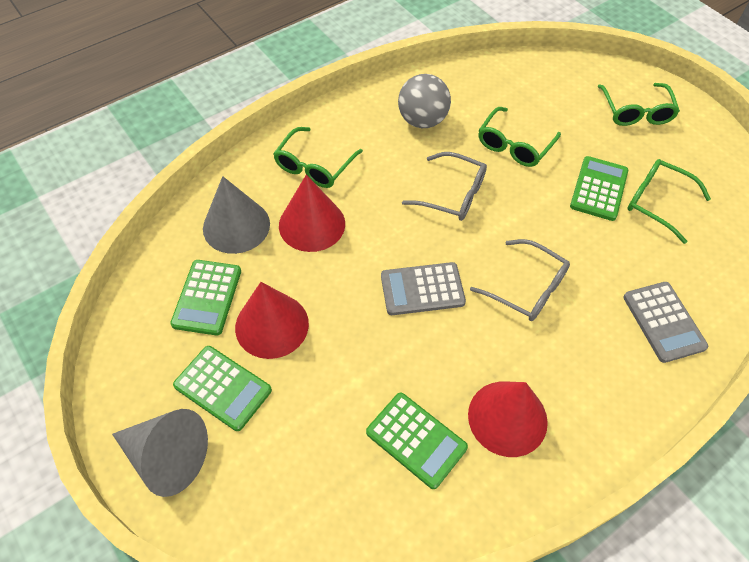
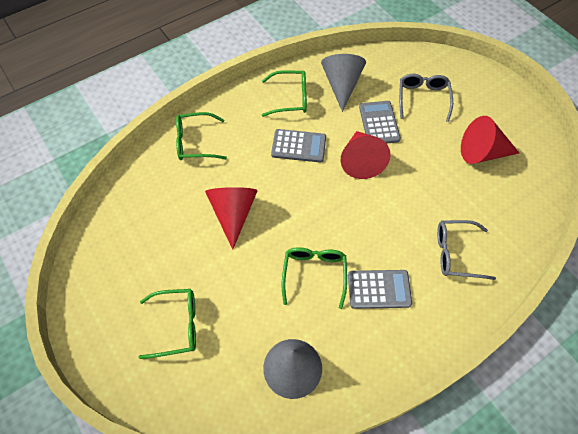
green calculator: [170,260,241,336] [173,346,272,431] [366,393,468,489] [570,156,628,221] = 4 -> none = 0
grey ball: [398,74,451,128] = 1 -> none = 0
grey calculator: [381,262,466,315] [623,282,708,363] = 2 -> [271,129,326,163] [348,270,412,309] [359,101,401,144] = 3

